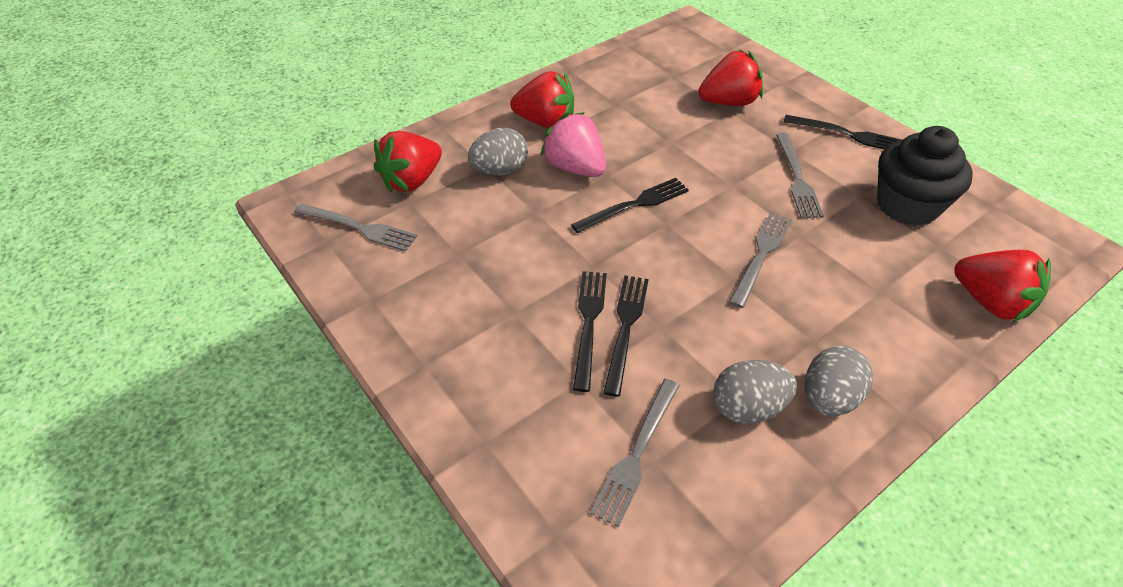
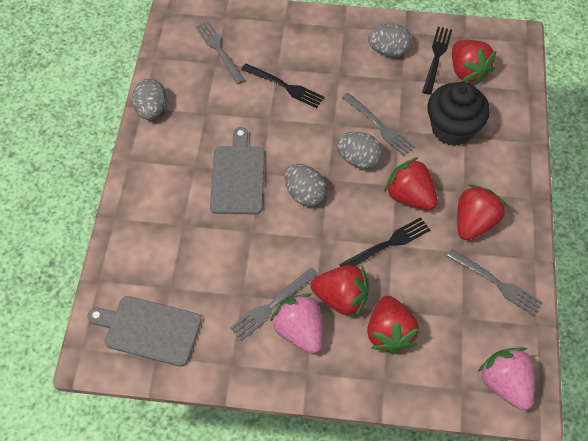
black fork: [571,178,689,233] [573,271,607,392] [603,275,649,397] [784,115,902,150] = 4 -> [241,63,324,108] [339,217,430,267] [422,27,452,95] = 3
grey cutting board: none = 0 -> [87,296,202,367] [210,127,265,214] = 2
grey egg: [468,128,528,176] [713,360,797,424] [805,346,873,416] = 3 -> [132,79,167,120] [285,164,326,206] [336,132,382,169] [368,24,412,57] = 4
pink strawberry: [540,112,606,177] = 1 -> [270,293,323,354] [478,347,535,410] = 2
red strawberry: [374,131,442,192] [510,71,574,128] [699,50,763,106] [954,250,1051,322] = 4 -> [311,265,369,318] [367,296,419,355] [384,157,438,210] [452,40,496,84] [457,185,507,240] = 5

